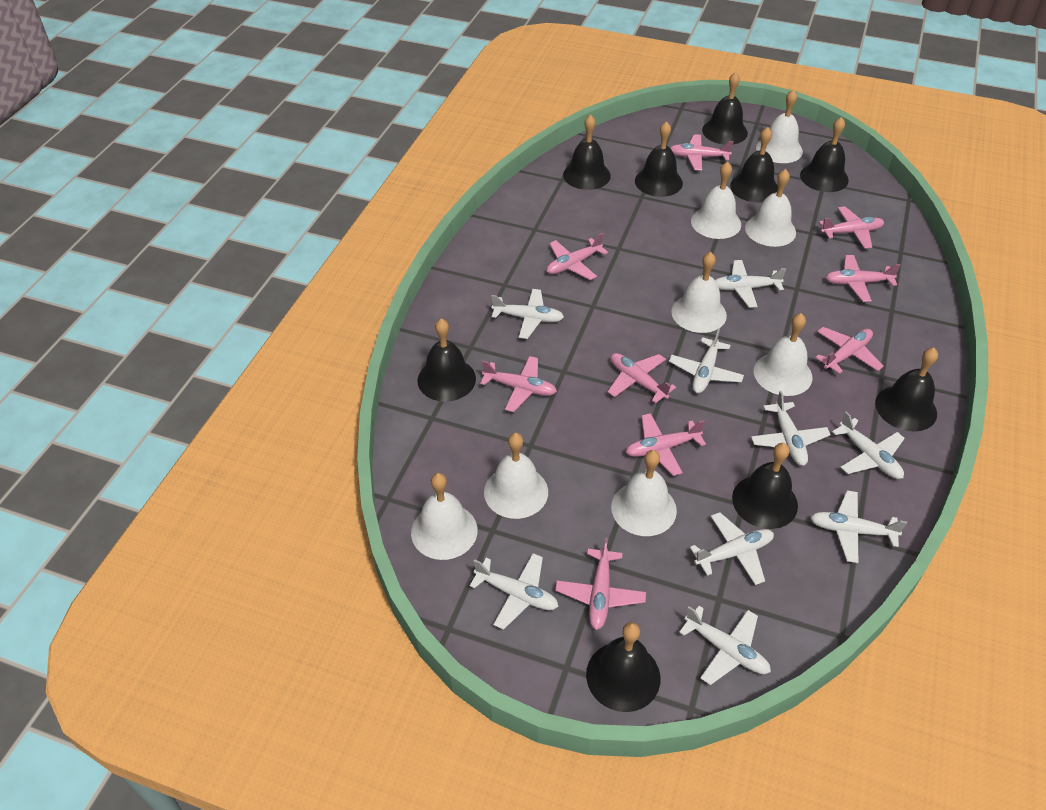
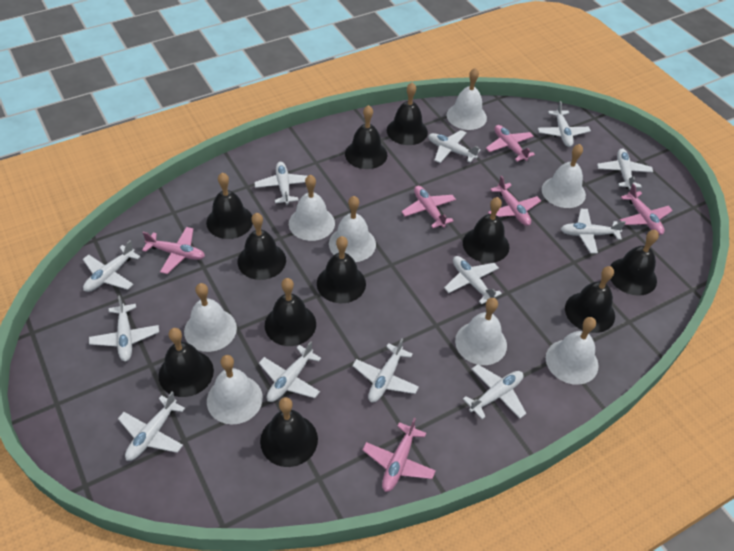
black bell: [417,318,476,402] [563,115,611,190] [586,622,660,712] [635,121,683,197] [702,72,748,145] [730,127,778,203] [732,443,798,529] [800,117,849,192] [875,348,938,432] = 9 -> [159,328,214,397] [206,172,253,239] [238,213,286,280] [260,397,318,467] [265,278,316,346] [317,236,366,303] [345,105,388,169] [387,82,428,145] [463,197,509,263] [565,266,615,333] [610,230,659,296] = 11
pink plane: [480,356,557,412] [546,233,608,280] [555,538,646,630] [608,353,676,404] [626,413,706,476] [670,134,733,171] [815,327,884,374] [819,206,884,249] [825,255,901,302] = 9 -> [142,227,205,274] [363,418,436,492] [401,186,456,228] [486,125,535,162] [488,176,541,226] [620,184,673,235] = 6
white plane: [469,553,559,630] [491,289,564,339] [669,328,744,393] [679,606,771,685] [690,512,774,585] [715,260,786,308] [751,391,831,466] [810,490,907,563] [832,412,905,479] = 9 -> [83,240,140,292] [89,296,159,362] [118,392,185,461] [254,162,307,205] [259,341,321,402] [352,338,419,403] [428,130,480,163] [444,256,502,304] [463,364,526,419] [538,101,591,147] [561,209,626,254] [597,148,653,190] = 12

